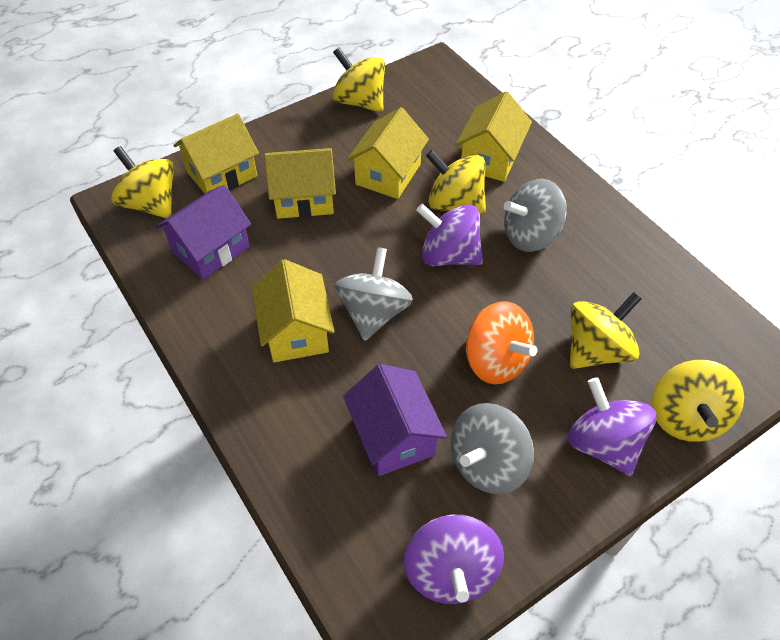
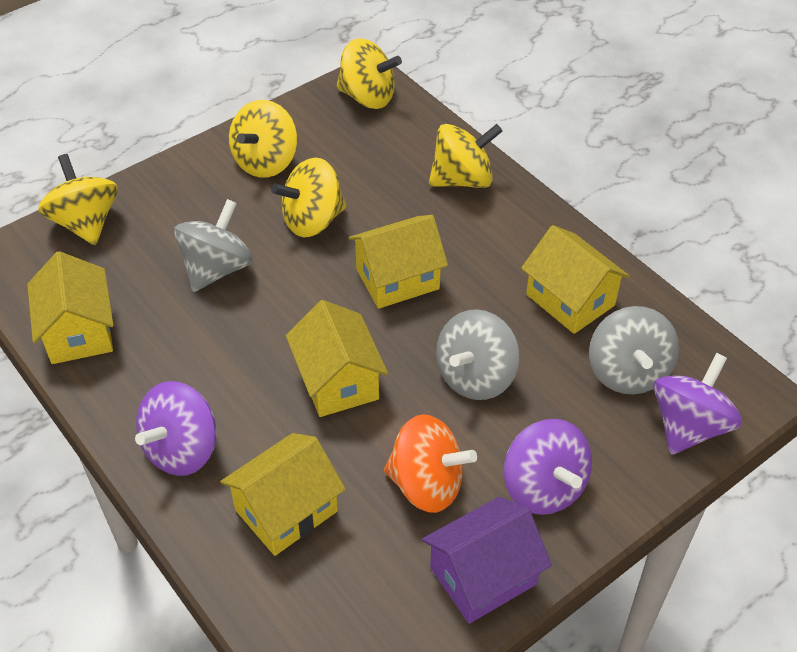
purple house: [156,185,251,279] [343,364,447,476] = 2 -> [422,497,552,624] = 1

